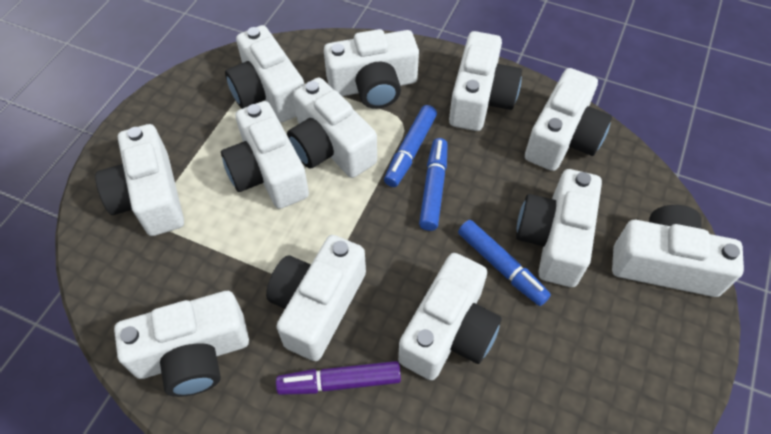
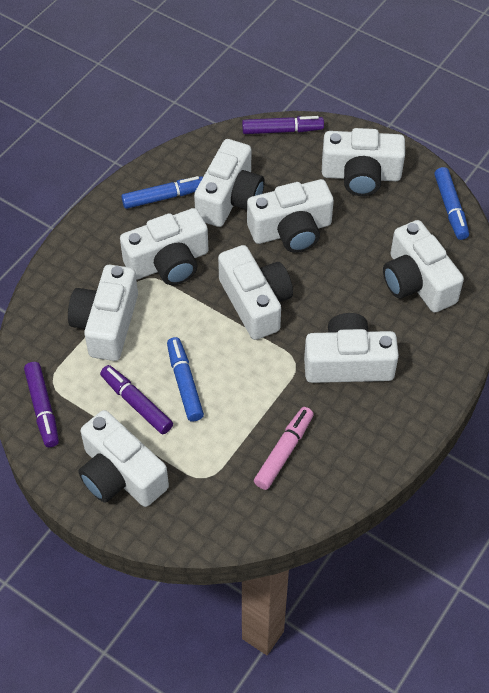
pink marker: none = 0 -> [254,407,314,490] = 1
purple marker: [276,361,401,395] = 1 -> [24,362,59,447] [100,365,173,434] [242,116,324,134] = 3
white camera: [95,124,184,236] [114,291,249,397] [221,101,309,209] [225,25,304,122] [266,235,366,361] [287,78,377,178] [324,29,419,109] [398,253,502,380] [449,31,522,131] [516,169,602,287] [525,68,612,171] [612,205,744,297] = 12 -> [68,265,138,361] [78,410,169,507] [120,208,208,285] [194,139,265,227] [218,245,293,340] [247,179,334,253] [304,313,399,383] [322,128,405,196] [383,220,464,313] = 9

